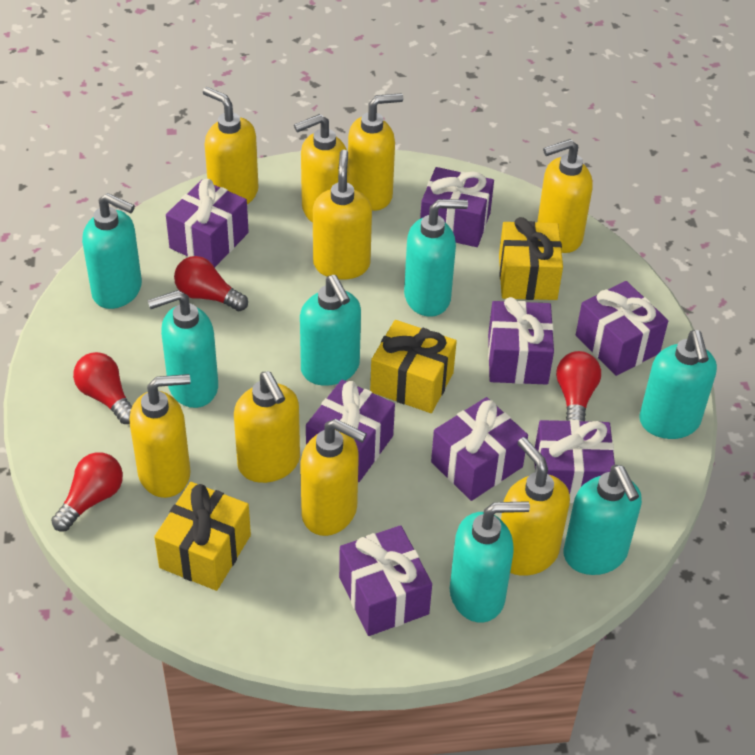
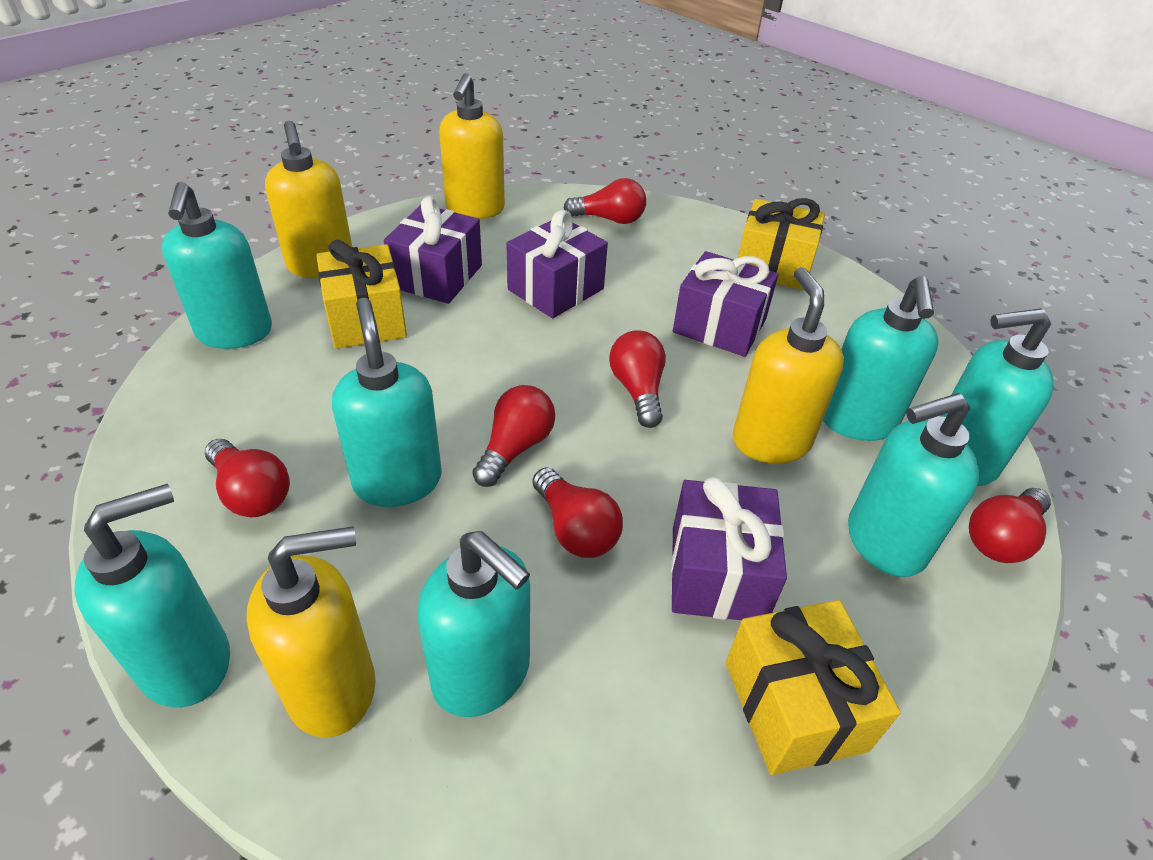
purple gift: [166,179,249,268] [306,379,395,482] [339,525,432,636] [420,167,494,247] [431,397,528,501] [488,297,554,385] [535,420,615,503] [576,281,668,376] = 8 -> [384,196,482,304] [506,210,608,318] [671,477,787,620] [673,251,778,357] = 4
red light bulb: [51,452,123,531] [73,352,132,424] [174,256,248,312] [556,351,601,421] = 4 -> [205,439,290,517] [472,385,555,487] [532,467,623,558] [564,178,646,224] [609,330,666,428] [969,488,1051,563] = 6
yellow soap dispenser: [130,374,191,498] [203,87,259,204] [234,371,300,483] [294,114,349,223] [300,419,367,536] [313,150,372,280] [348,93,403,211] [501,437,570,576] [537,139,593,253] = 9 -> [247,526,375,738] [265,121,352,278] [439,73,505,219] [733,267,844,464] = 4

